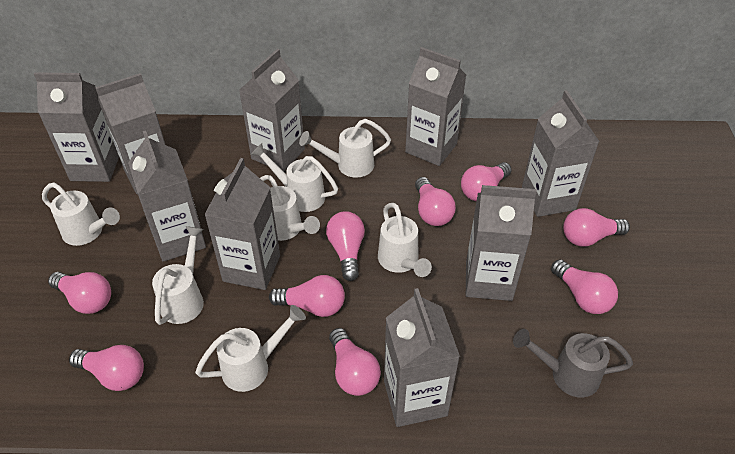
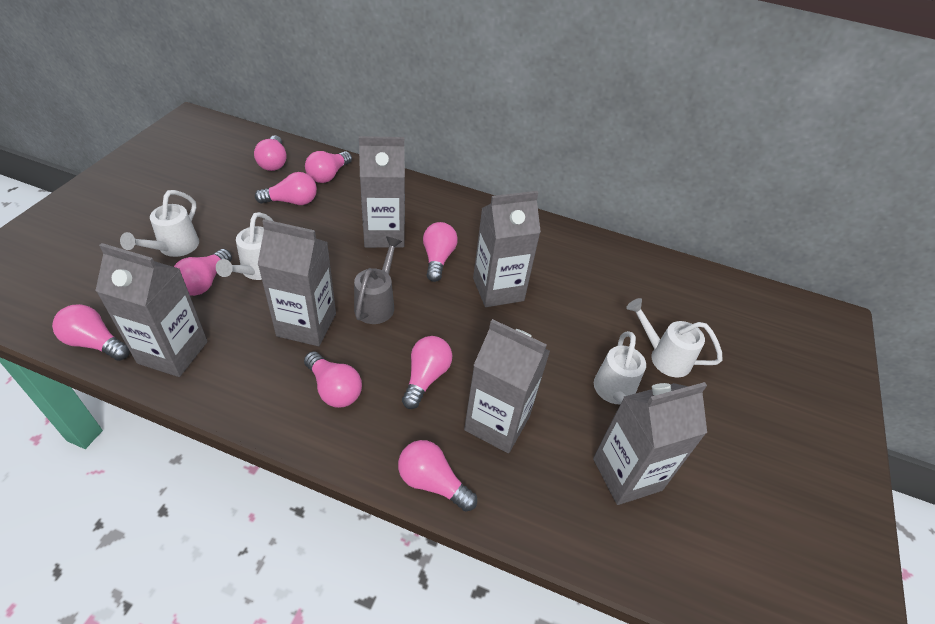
grey carton: [34,72,119,182] [95,73,165,194] [128,130,206,262] [204,158,280,290] [239,49,305,172] [384,288,460,427] [405,47,466,166] [466,185,537,301] [522,90,600,217] = 9 -> [95,243,208,377] [258,219,336,346] [359,136,405,248] [464,319,550,453] [473,191,541,307] [593,382,707,505] = 6
white watering can: [42,183,120,246] [152,226,204,325] [195,305,306,392] [251,143,338,212] [260,175,320,241] [299,119,391,178] [378,203,432,277] = 7 -> [120,190,199,257] [216,212,273,280] [594,331,646,404] [626,298,723,377] = 4

